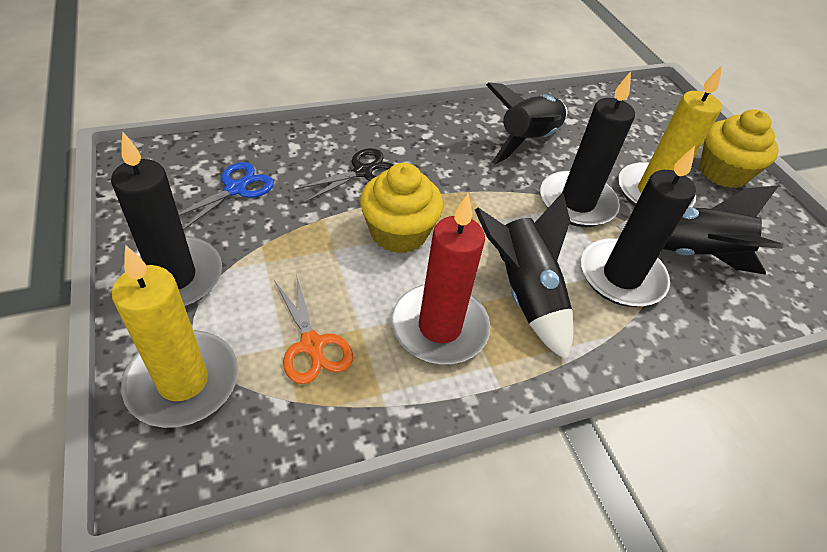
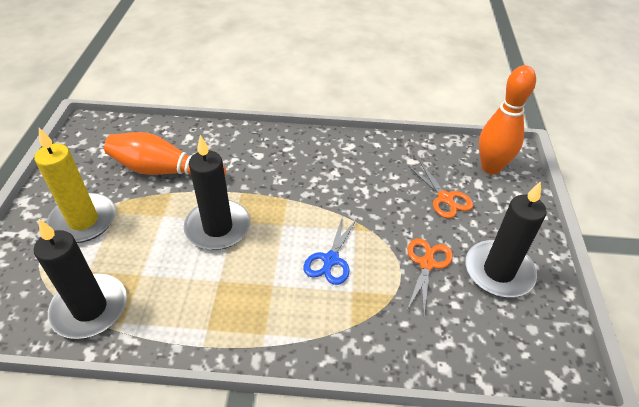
black rocket: [475,192,573,360] [486,82,568,164] [616,185,783,275] = 3 -> none = 0
black scissors: [296,148,394,202] = 1 -> none = 0
orange bowling pin: none = 0 -> [104,132,226,175] [479,65,536,175] = 2
orange scissors: [274,274,353,384] = 1 -> [407,238,453,313] [408,162,473,218] = 2
red candle: [392,194,490,364] = 1 -> none = 0
yellow candle: [112,245,238,428] [618,65,722,207] = 2 -> [35,128,116,243] = 1
yellow cupcake: [360,163,443,253] [699,109,779,188] = 2 -> none = 0

